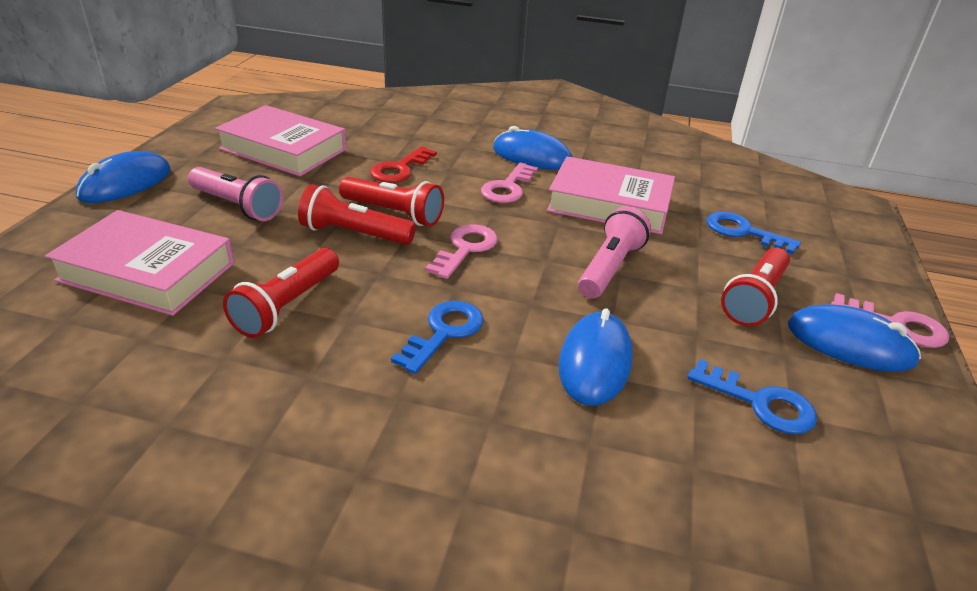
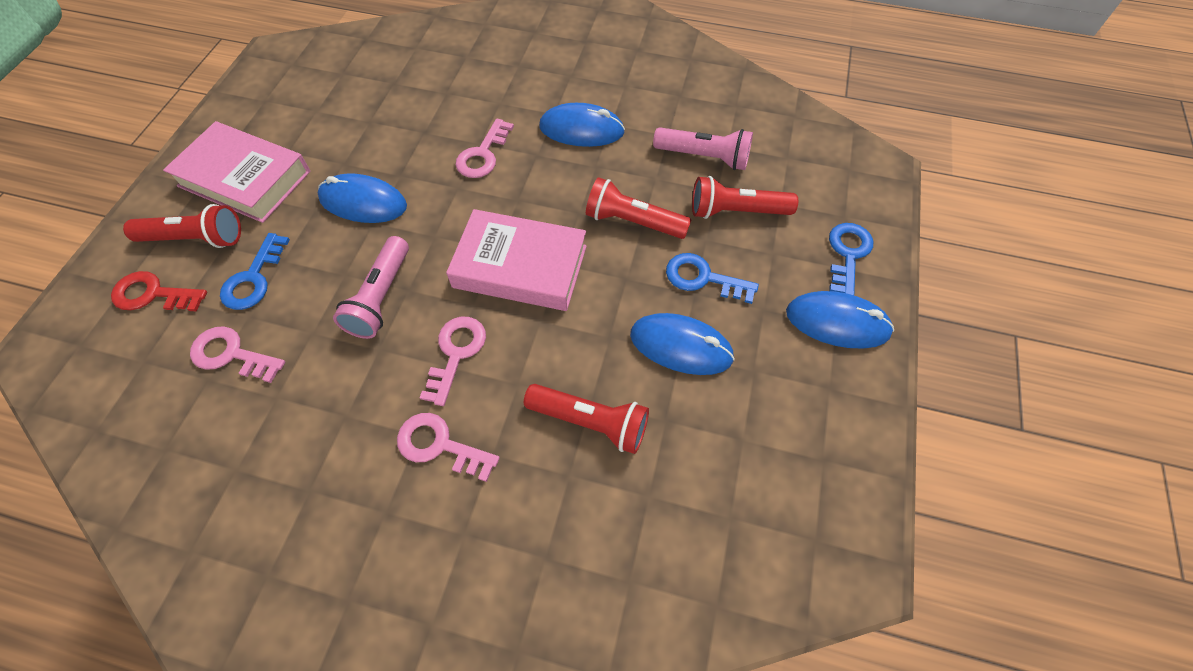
pink book: [45,210,234,316] [215,105,346,176] [547,156,675,234] = 3 -> [163,121,310,223] [446,209,587,311] = 2
pink key: [425,224,498,279] [481,163,538,203] [831,293,949,348] = 3 -> [190,326,285,383] [397,413,500,482] [420,317,486,406] [456,118,514,178] = 4

